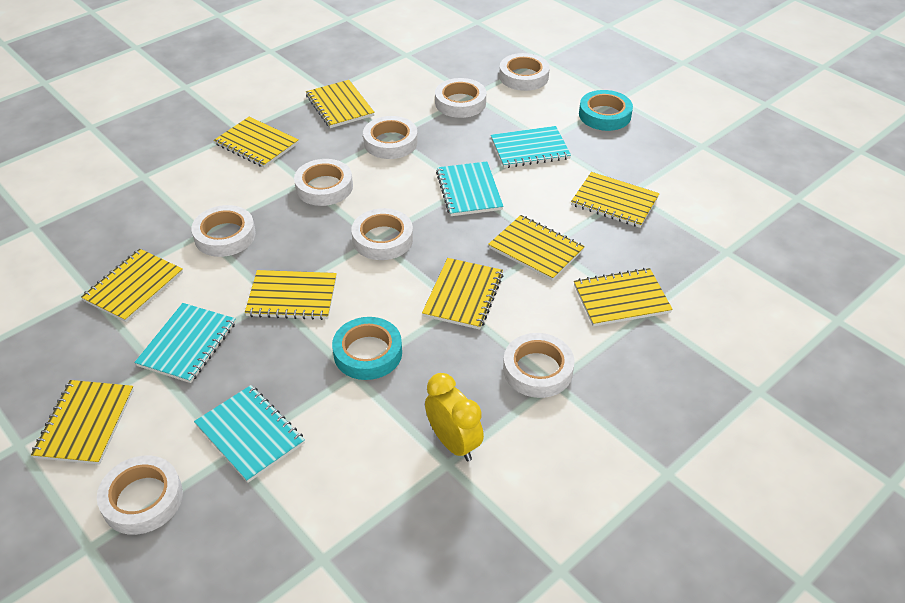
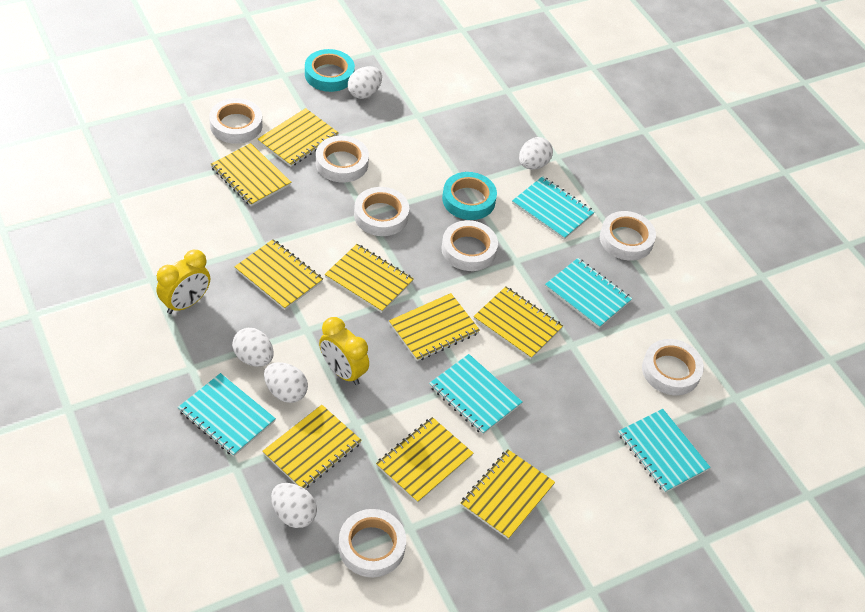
turquoise notebook: [134,303,236,383] [194,385,305,483] [436,161,504,216] [491,126,571,168] = 4 -> [178,373,276,457] [429,354,522,435] [512,176,595,240] [545,258,632,329] [618,409,711,493] = 5
white egg: none = 0 -> [232,328,274,367] [264,362,308,403] [271,483,317,528] [348,66,382,99] [519,137,553,170] = 5
white tape: [97,455,183,535] [191,205,256,257] [294,159,353,206] [351,208,413,260] [363,116,418,159] [435,78,486,118] [499,53,550,91] [503,333,575,398] = 8 -> [209,98,262,144] [316,136,369,183] [338,509,406,577] [354,187,409,236] [441,220,498,271] [600,211,656,261] [642,339,704,395] = 7
yellow clock: [425,373,484,461] = 1 -> [157,250,210,314] [319,317,369,385] = 2

